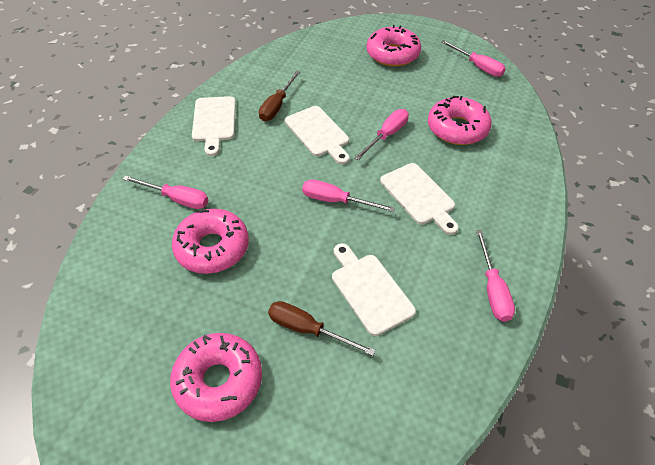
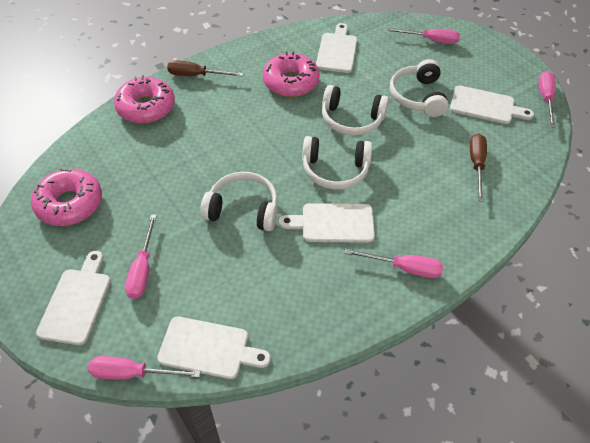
pink donut: [170,333,262,422] [172,209,249,274] [366,25,421,67] [428,96,492,145] = 4 -> [31,168,102,226] [114,75,175,123] [263,51,320,97] = 3
white cutting board: [192,96,236,156] [285,106,349,164] [332,243,416,336] [380,163,459,235] = 4 -> [36,251,111,345] [157,316,270,379] [279,203,375,243] [316,23,357,73] [450,85,534,124] = 5
white headphones: none = 0 -> [200,172,278,231] [302,136,372,190] [322,85,389,136] [390,59,449,117] = 4

